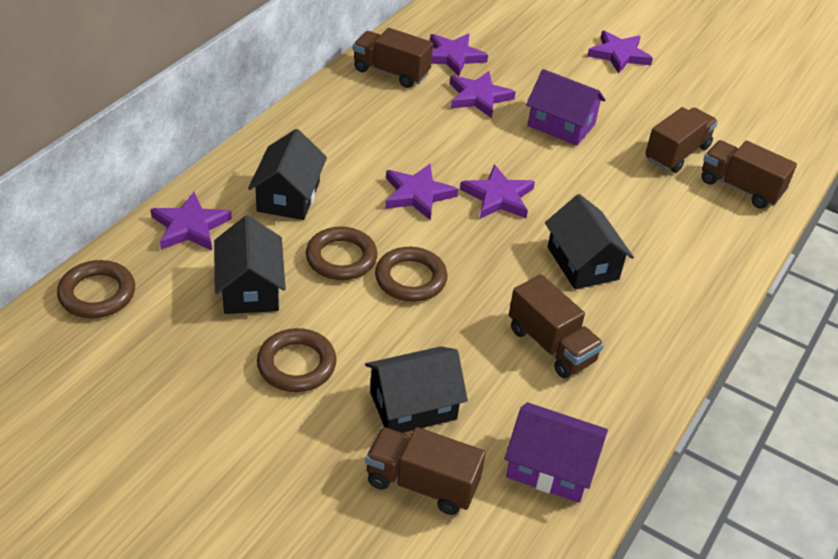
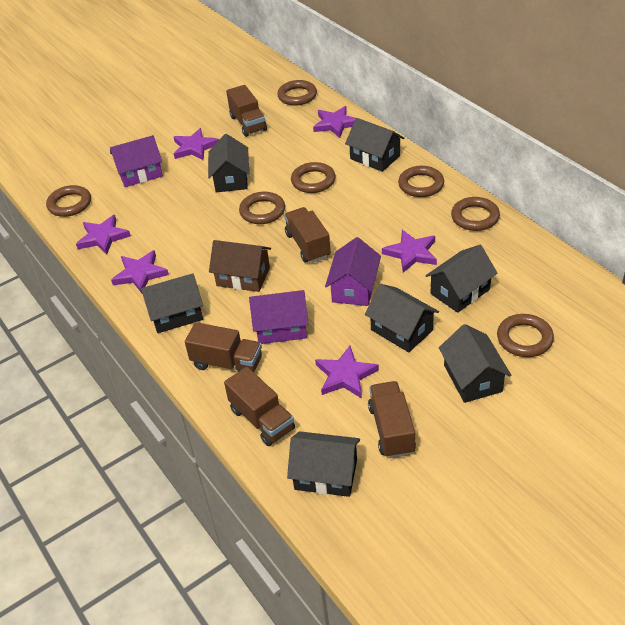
black house: [214,215,286,314] [248,129,327,220] [365,346,468,433] [545,194,634,289] = 4 -> [141,273,203,333] [208,134,249,193] [287,431,360,497] [345,118,404,172] [365,284,439,352] [426,245,497,313] [439,324,512,403] = 7
brown house: none = 0 -> [209,240,271,292] = 1
brown ring: [57,260,135,318] [257,328,337,392] [306,226,377,280] [375,247,448,302] = 4 -> [46,185,91,217] [239,192,285,224] [277,80,317,106] [291,162,336,193] [398,166,444,197] [451,197,500,231] [497,314,554,357] = 7
purple house: [504,402,608,503] [526,69,606,146] = 2 -> [110,135,163,187] [249,290,309,344] [325,237,381,306] = 3

